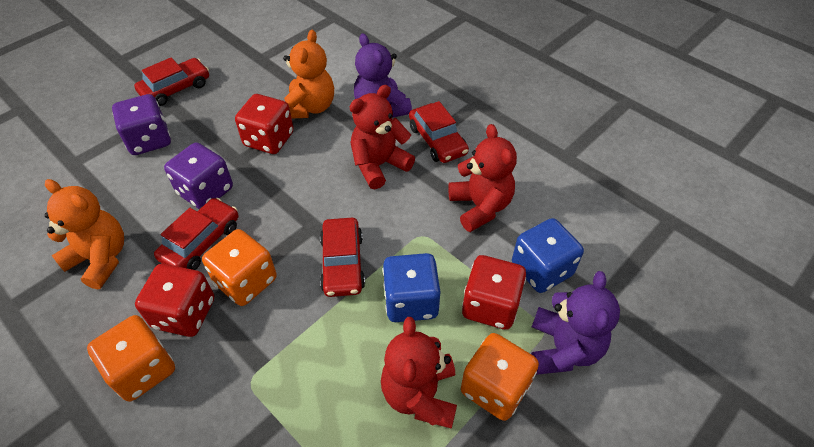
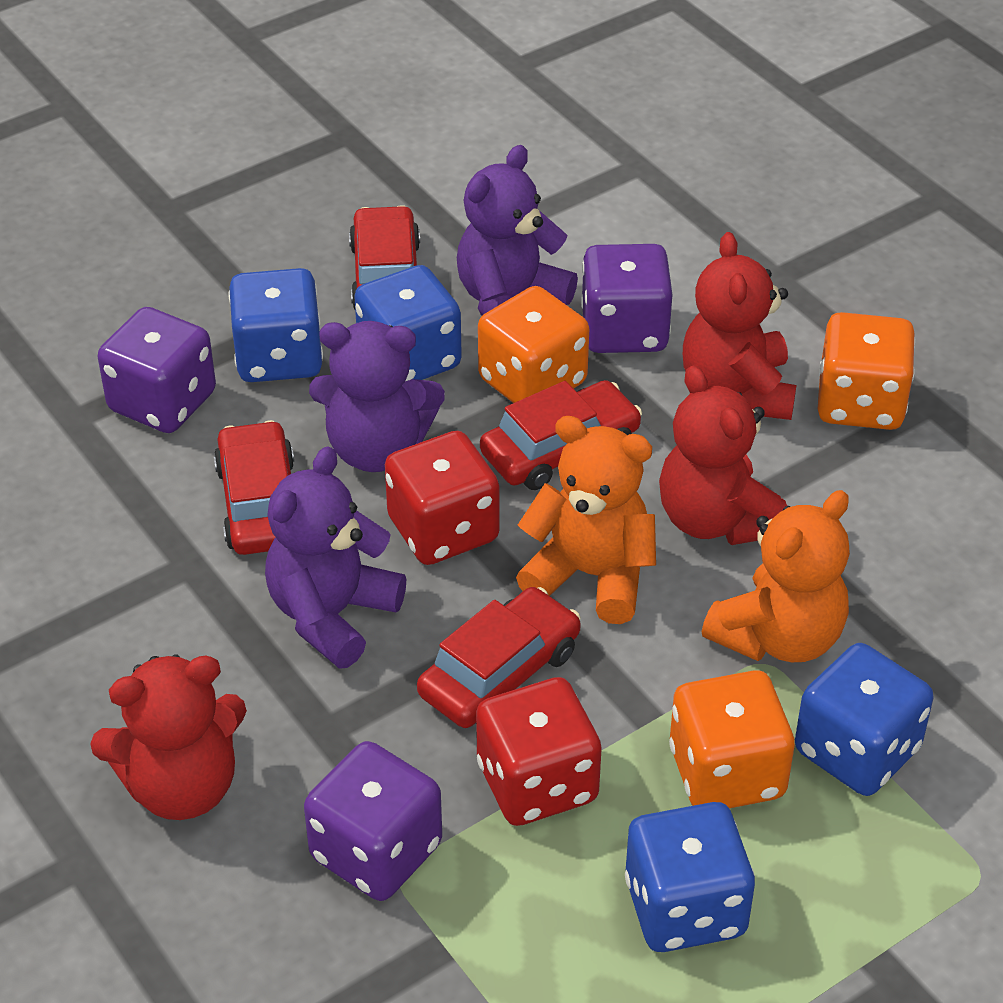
blue dice: [383,253,440,322] [512,218,584,293] = 2 -> [229,268,323,382] [354,265,462,381] [625,802,755,952] [795,643,934,796] = 4
purple dice: [112,94,171,155] [164,143,233,209] = 2 -> [98,307,216,433] [304,741,442,901] [581,244,673,353] = 3
purple teddy bear: [354,33,412,117] [531,271,620,375] = 2 -> [265,446,406,669] [309,321,445,472] [457,145,578,316] = 3
red dice: [135,264,214,337] [235,94,294,154] [462,255,526,330] = 3 -> [385,431,500,565] [476,677,602,826] = 2

